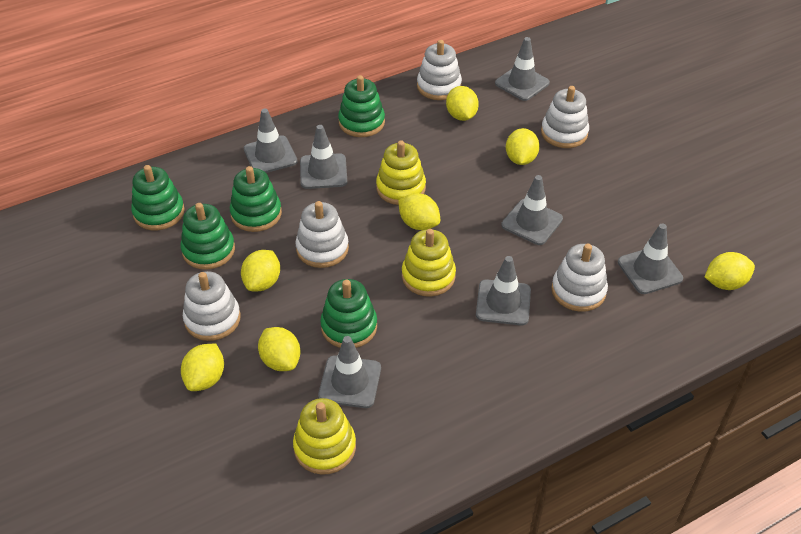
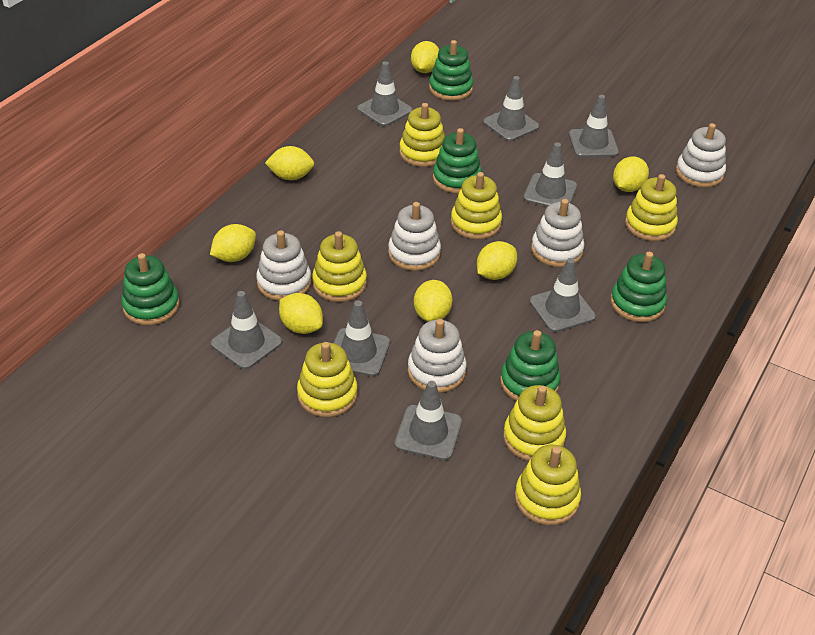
grey traffic cone: [244,109,298,173] [300,125,347,189] [318,336,381,408] [476,256,531,325] [495,37,550,101] [501,175,563,245] [618,224,683,294] = 7 -> [211,291,282,370] [333,301,390,377] [357,61,413,126] [395,381,462,461] [483,76,539,141] [523,142,577,207] [530,258,596,332] [569,95,619,157] = 8
yellow stacking toy: [293,398,356,475] [376,141,426,205] [402,229,456,297] = 3 -> [297,342,357,417] [312,231,367,302] [399,103,445,167] [451,172,502,239] [503,385,566,461] [515,445,581,525] [625,174,678,241] = 7

